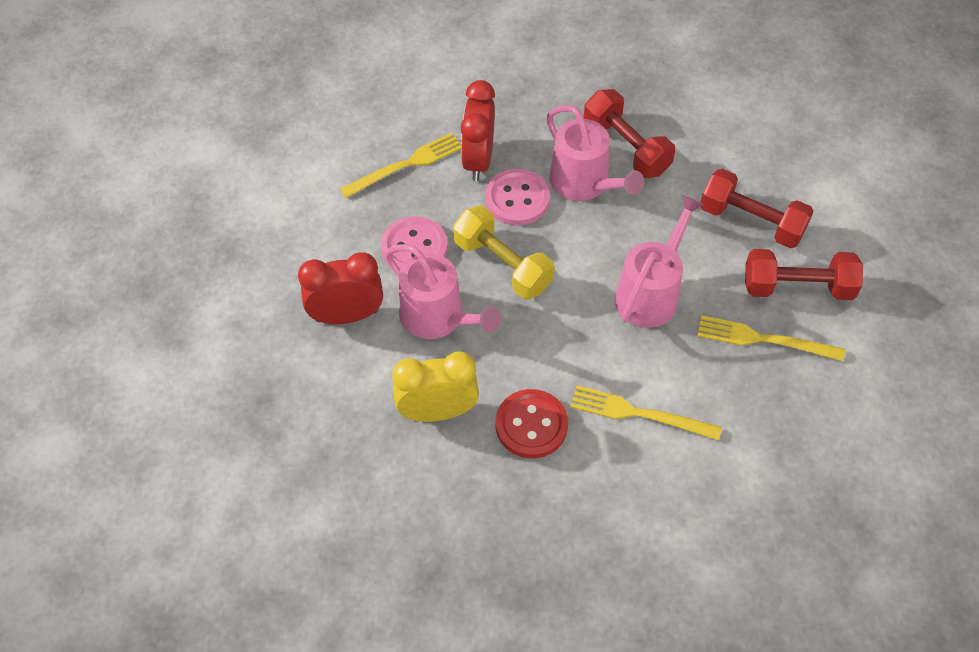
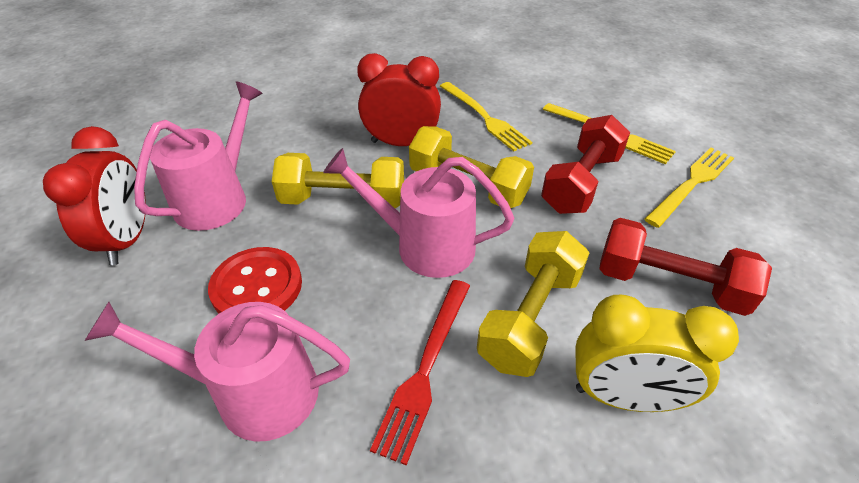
pink button: [381,216,448,269] [485,169,550,225] = 2 -> none = 0
red dumbbell: [584,89,675,178] [700,169,814,248] [745,249,863,300] = 3 -> [541,115,630,214] [599,218,772,316] = 2
red fork: none = 0 -> [370,280,470,466] = 1
yellow dumbbell: [453,205,555,299] = 1 -> [272,153,404,208] [409,126,534,208] [477,231,589,377] = 3

